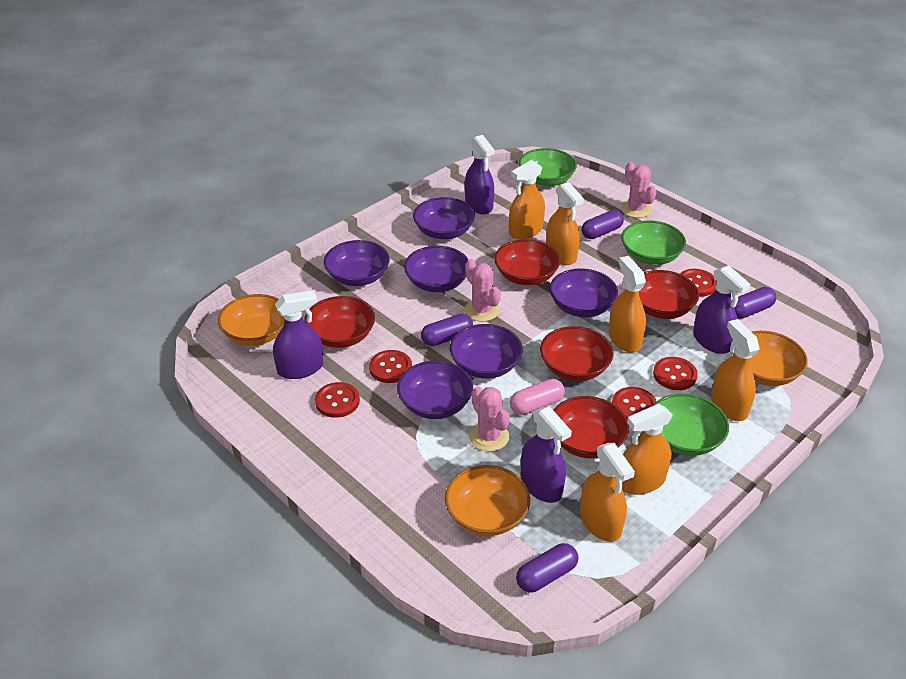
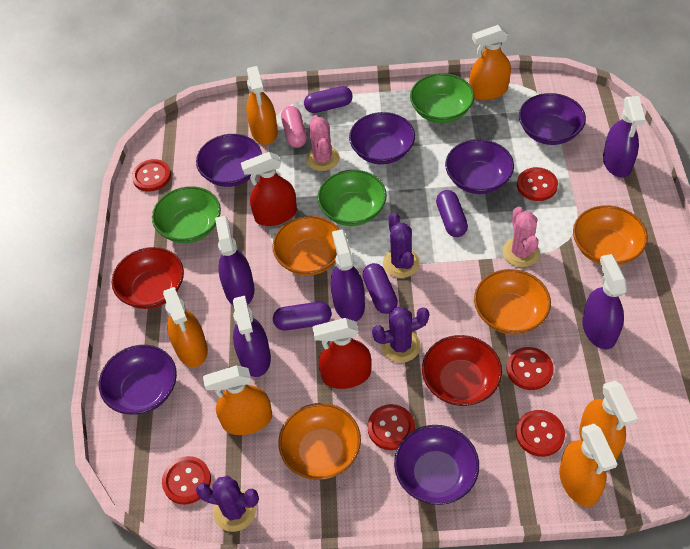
orange bowl: [218,294,285,346] [445,465,530,536] [732,331,808,386] = 3 -> [272,216,340,276] [278,403,361,480] [474,269,551,335] [573,205,648,265] = 4
pink cactus: [464,259,501,322] [469,386,510,452] [621,162,657,218] = 3 -> [306,115,340,171] [502,207,540,267] = 2
purple cactus: none = 0 -> [196,476,259,532] [372,307,429,363] [383,213,420,278] = 3
purple spray bottle: [273,290,323,379] [465,135,494,214] [521,406,572,503] [693,265,750,354] = 4 -> [215,216,255,305] [233,296,271,377] [331,230,365,321] [582,254,627,349] [603,96,646,178] = 5
red bowl: [304,296,375,348] [494,239,560,285] [540,326,613,381] [553,396,629,459] [639,270,699,319] = 5 -> [112,247,184,309] [422,335,502,406] = 2
red button: [315,382,360,418] [369,350,412,383] [612,387,657,420] [653,357,698,390] [680,269,717,297] = 5 -> [132,159,171,192] [162,456,211,505] [367,404,415,450] [506,347,554,390] [516,410,565,457] [517,167,558,201] = 6
red spray bottle: none = 0 -> [241,152,297,226] [312,318,371,389] = 2

